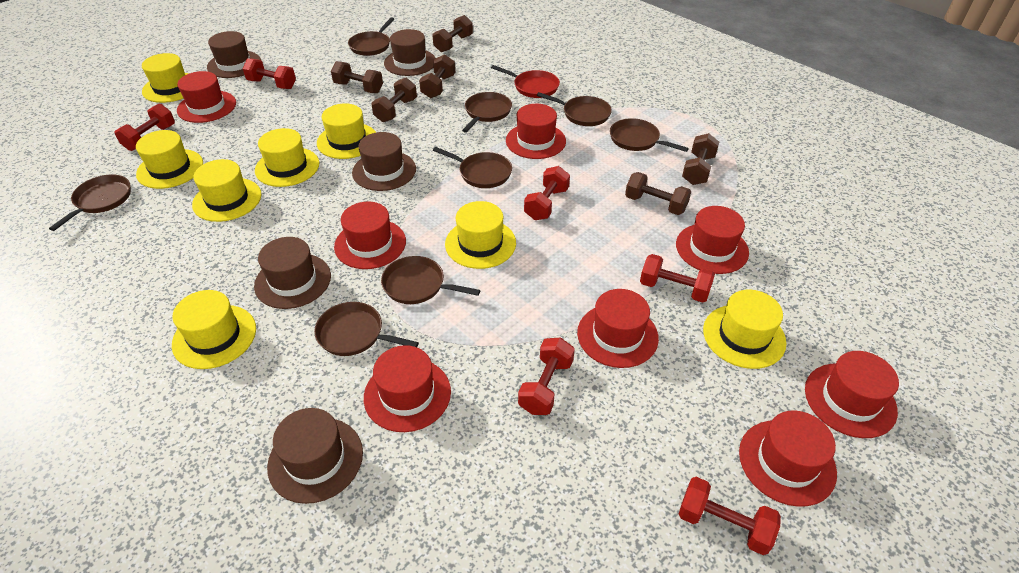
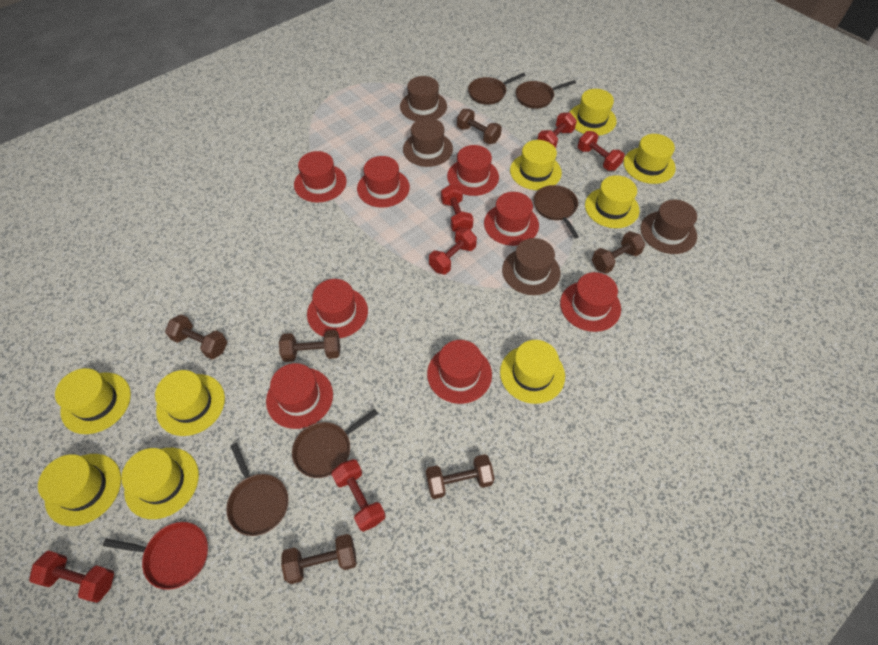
brown hat: [207,31,261,78] [254,237,331,309] [267,408,363,504] [352,132,416,191] [384,29,435,76] = 5 -> [400,76,447,121] [403,118,453,167] [502,238,560,295] [640,200,697,254] = 4
brown pan: [49,174,131,231] [314,302,419,356] [348,17,394,56] [381,256,480,304] [433,147,512,188] [462,92,512,133] [537,92,612,126] [610,118,689,152] = 8 -> [226,443,288,536] [292,409,378,478] [468,73,526,105] [516,80,576,109] [534,185,579,239] = 5
yellow hat: [136,130,203,189] [142,53,189,103] [172,290,256,369] [192,159,261,222] [255,128,319,187] [317,103,376,159] [445,201,516,269] [703,290,787,369] = 8 -> [38,454,121,526] [55,368,131,434] [121,448,199,519] [155,370,225,436] [500,340,565,404] [510,140,562,190] [570,89,617,136] [585,175,640,228] [623,134,676,184] = 9

